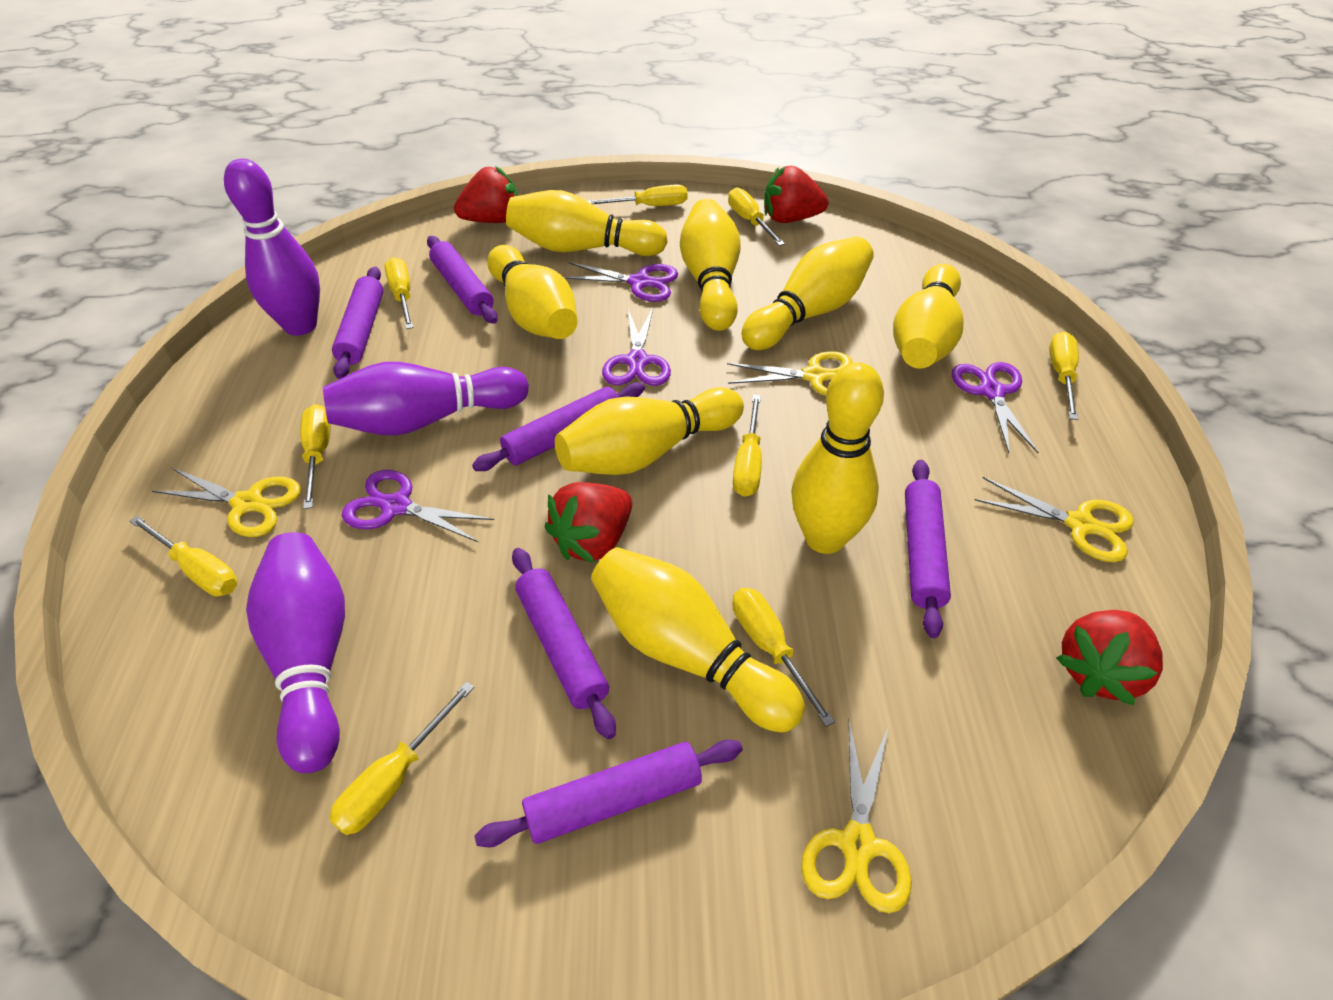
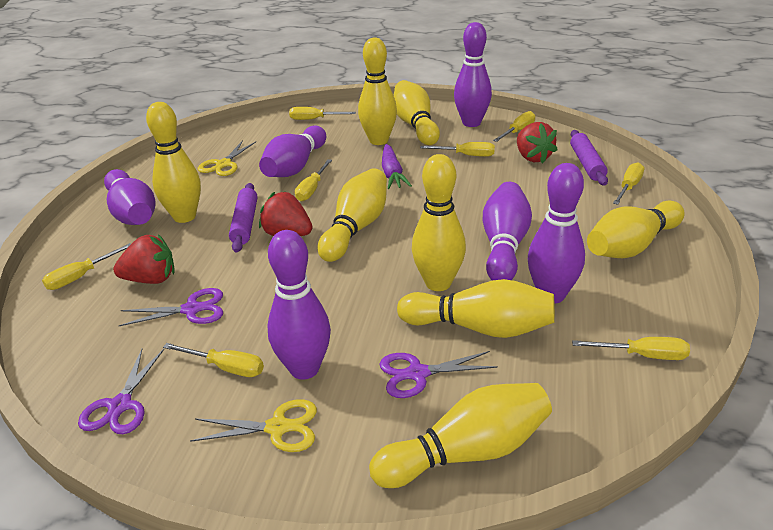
purple bowling pin: [224,159,320,336] [246,532,345,773] [323,362,529,436] = 3 -> [104,169,156,225] [259,125,326,177] [267,230,331,379] [454,22,492,127] [483,182,532,280] [528,163,585,304] = 6
purple carrot: none = 0 -> [382,144,412,189] = 1
purple rolling pin: [332,267,383,379] [427,236,498,324] [472,382,645,471] [474,739,743,847] [512,548,616,739] [905,460,951,638] = 6 -> [229,183,258,253] [570,130,608,186] = 2
purple scissors: [342,470,494,542] [564,262,678,302] [602,308,671,386] [952,362,1038,453] = 4 -> [78,349,164,434] [118,288,223,326] [380,351,498,398] = 3
red strawberry: [454,166,517,223] [544,482,632,563] [764,166,828,223] [1056,610,1163,705] = 4 -> [113,234,175,284] [259,192,312,236] [517,122,558,163] = 3
yellow scissors: [152,468,301,537] [727,351,853,396] [801,721,912,913] [975,477,1134,562] = 4 -> [190,399,317,452] [198,140,256,176] = 2
yellow screwdriver: [130,516,237,597] [300,404,331,509] [329,682,474,835] [384,257,414,329] [588,184,688,206] [728,187,785,246] [732,588,835,727] [733,395,762,497] [1049,331,1079,420] = 9 -> [42,243,131,290] [163,343,264,377] [289,107,356,120] [295,159,332,202] [420,142,495,157] [493,111,535,142] [572,337,690,360] [613,162,644,205] = 8

